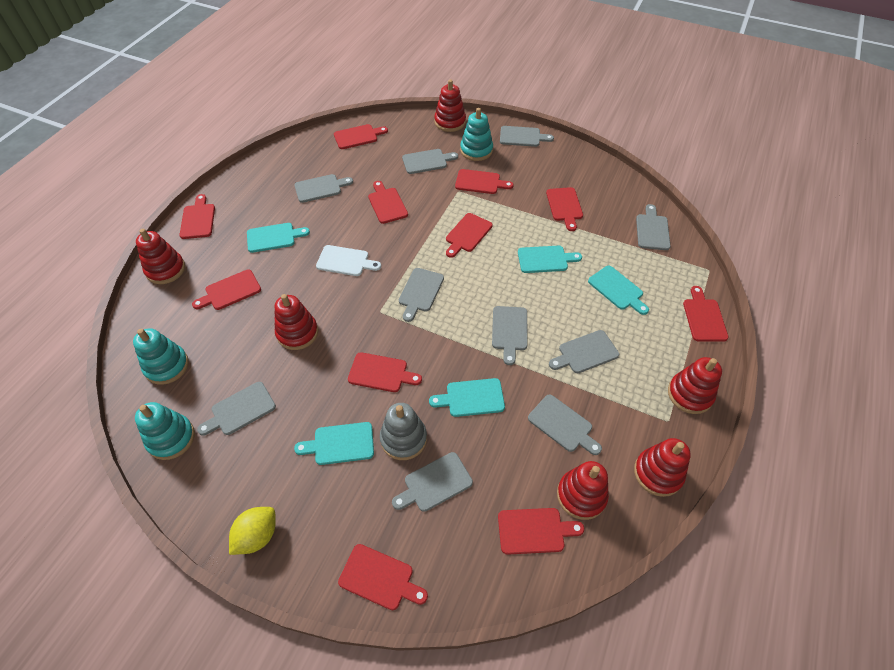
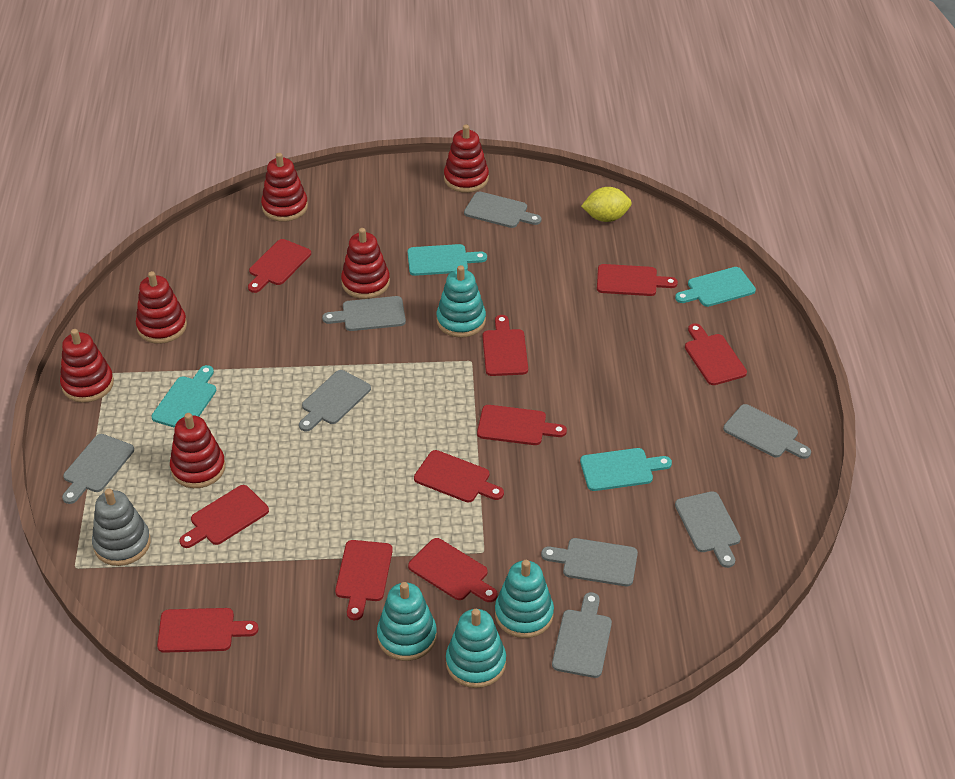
grey cutting board: [197,382,276,436] [294,174,353,203] [392,452,473,512] [399,268,444,322] [402,149,458,174] [492,306,528,365] [500,126,554,147] [528,394,602,455] [549,330,619,373] [636,204,671,250] = 10 -> [62,434,134,504] [299,370,371,431] [322,296,406,331] [464,192,541,228] [541,538,638,586] [552,592,612,678] [675,491,741,568] [723,404,811,459] = 8
red cutting board: [180,194,215,239] [192,269,261,310] [334,124,388,149] [338,544,428,610] [348,352,422,392] [368,181,408,224] [446,213,492,258] [455,169,514,194] [498,508,584,555] [546,187,583,231] [683,286,729,342] = 11 -> [157,608,258,653] [179,485,269,548] [248,239,311,293] [335,540,393,620] [408,538,498,602] [414,450,504,502] [477,405,567,445] [483,315,528,376] [597,264,678,296] [685,323,747,385] = 10
turquoise cutting board: [247,223,310,253] [294,422,374,465] [429,378,505,417] [518,246,582,273] [588,266,649,315] = 5 -> [151,365,216,428] [407,244,487,276] [580,448,672,491] [675,267,756,307] = 4
turquoise stacking toy: [133,328,189,385] [135,402,195,460] [460,108,493,161] = 3 -> [377,582,437,661] [436,265,486,338] [446,609,506,688] [495,560,554,638] = 4
white cutting board: [316,245,381,276] = 1 -> none = 0

